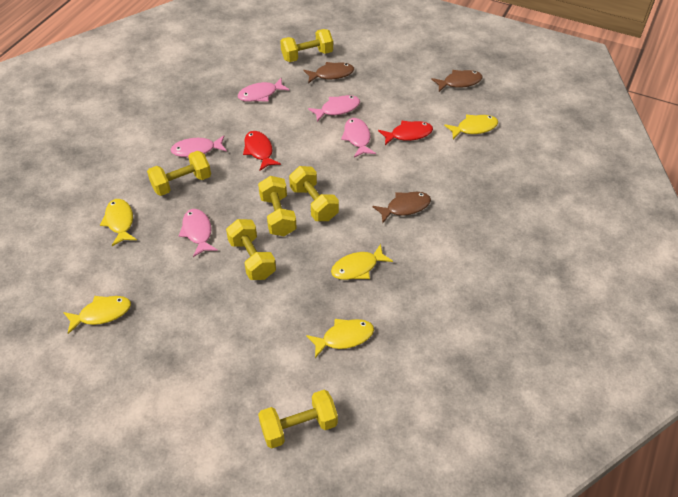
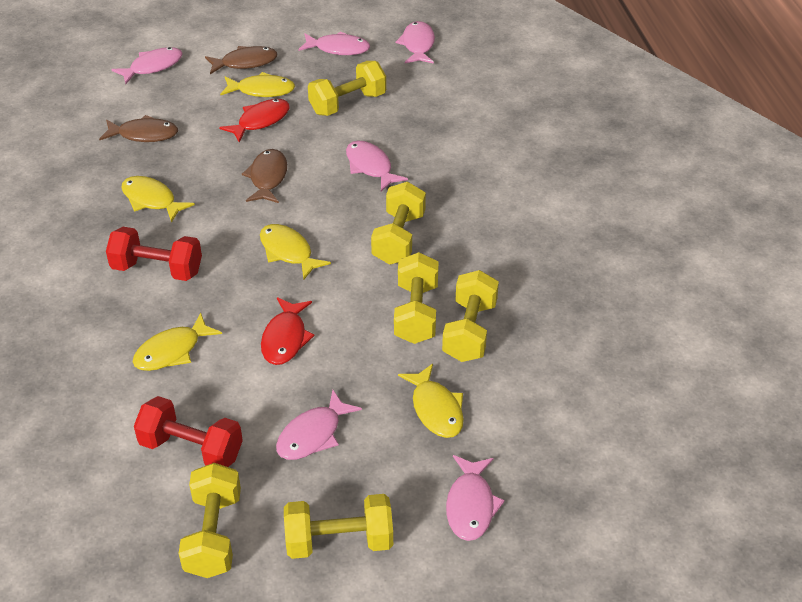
pink fish: [170,136,227,158] [179,209,218,257] [238,78,290,102] [308,95,360,122] [341,118,376,157] = 5 -> [111,47,183,84] [276,390,362,460] [298,31,370,55] [346,140,408,191] [396,21,435,64] [446,455,505,541] = 6
red dumbbell: none = 0 -> [106,227,202,281] [134,396,243,467] = 2

